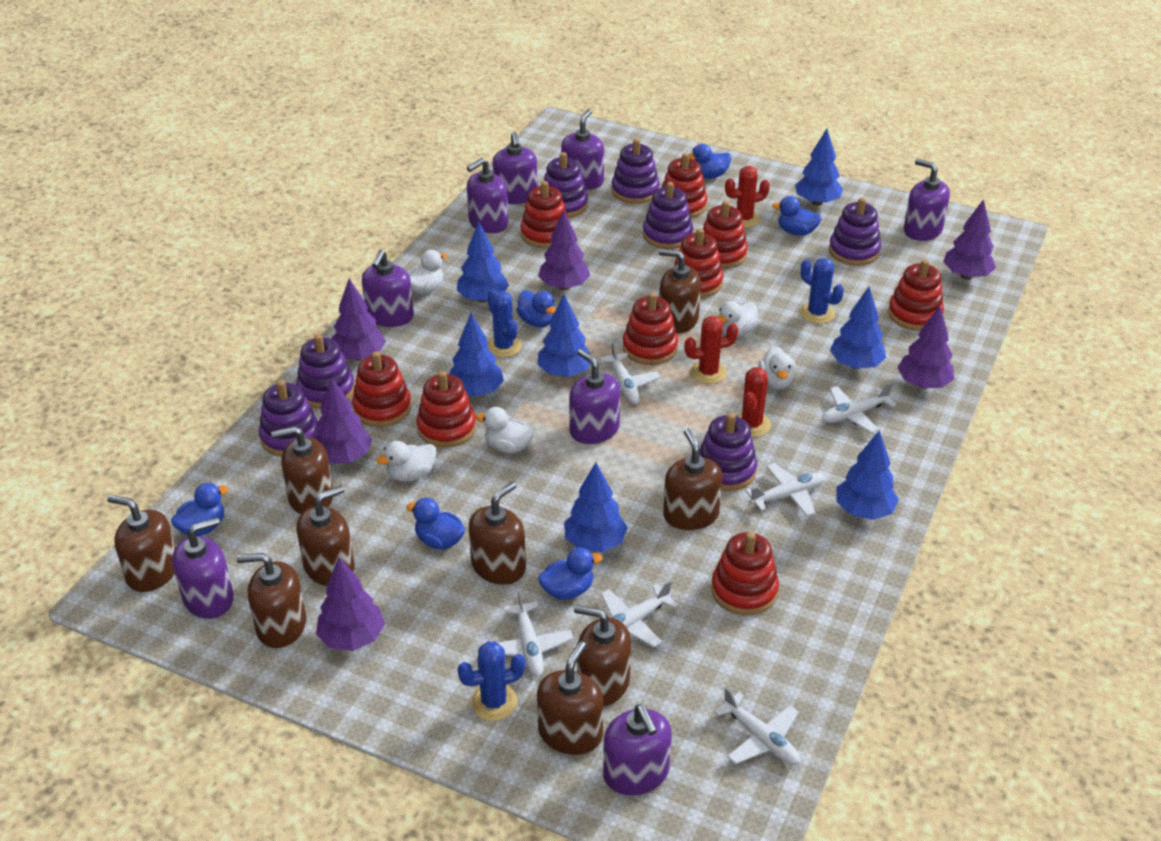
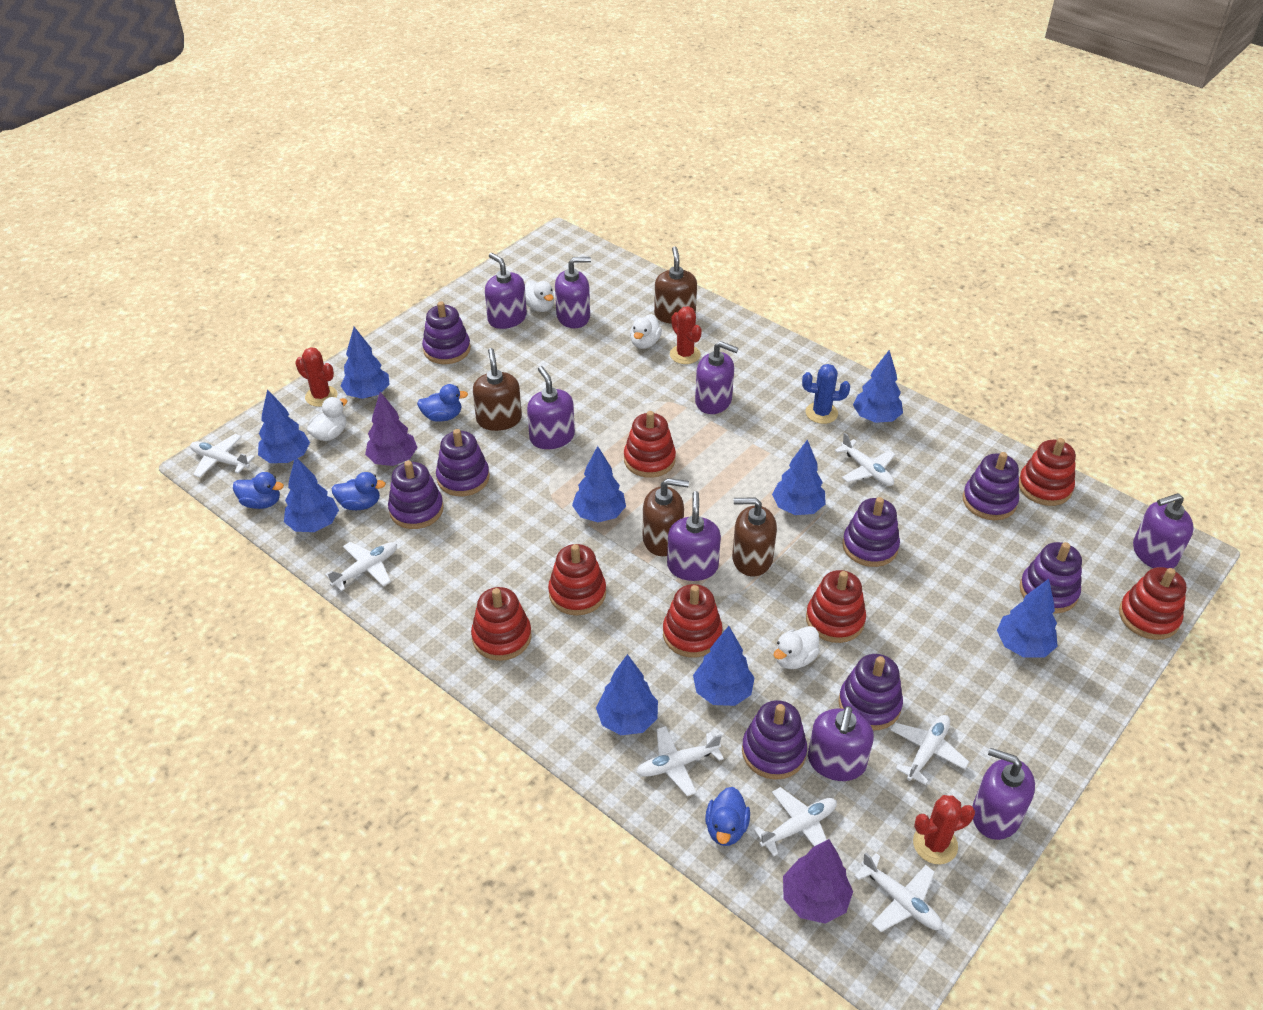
blue cactus: [457,641,526,721] [486,289,522,358] [800,258,844,324] = 3 -> [802,364,850,424] = 1
blue duck: [171,483,228,536] [406,498,465,550] [516,291,556,327] [538,547,603,600] [689,144,732,179] [772,196,822,236] = 6 -> [233,472,284,509] [332,472,386,510] [417,384,468,422] [705,787,750,846] = 4
blue tree: [449,313,504,397] [457,222,509,303] [537,294,591,377] [564,462,628,552] [795,129,843,206] [830,287,886,369] [836,430,899,520] = 7 -> [258,389,310,463] [284,456,339,532] [340,327,390,399] [572,446,626,522] [596,654,658,735] [693,626,755,706] [772,439,826,515] [853,350,903,423] [997,579,1058,658] = 9
brown soap dispenser: [107,495,176,592] [236,553,306,648] [271,426,333,514] [296,485,355,586] [469,482,526,585] [537,641,603,755] [574,605,631,706] [659,249,701,334] [663,429,723,530] = 9 -> [473,348,522,431] [643,478,689,556] [654,246,697,324] [732,497,777,576] = 4
purple stacking toy: [259,380,318,457] [296,334,355,409] [544,152,588,218] [612,138,660,204] [643,182,693,249] [699,413,757,491] [829,197,881,266] = 7 -> [388,461,444,529] [422,301,471,364] [436,429,490,496] [742,700,807,779] [838,654,903,730] [842,497,900,567] [963,452,1019,520] [1019,542,1082,614] = 8
purple tree: [314,377,372,463] [316,557,385,651] [332,278,386,361] [538,210,590,290] [897,306,954,389] [943,199,996,280] = 6 -> [365,392,418,466] [783,839,853,923] = 2
red stacking toy: [352,351,411,427] [416,371,476,448] [520,181,570,248] [623,292,678,365] [662,153,708,218] [674,228,724,298] [703,200,748,269] [711,532,779,615] [888,259,944,331] = 9 -> [471,587,532,661] [548,544,606,615] [624,411,676,478] [663,584,723,658] [806,570,866,643] [1019,438,1076,506] [1119,567,1187,640] = 7
white duck: [377,441,436,482] [407,250,447,294] [476,407,534,453] [718,301,758,337] [758,346,796,389] = 5 -> [307,397,347,441] [525,280,554,312] [630,314,662,349] [774,626,820,669] = 4
white plane: [498,590,573,677] [600,342,660,405] [601,581,678,647] [714,687,800,765] [745,463,825,516] [822,383,896,433] = 6 -> [190,434,255,478] [325,542,397,591] [636,726,724,796] [753,787,837,857] [835,433,896,486] [854,852,943,932] [890,715,969,785] = 7

